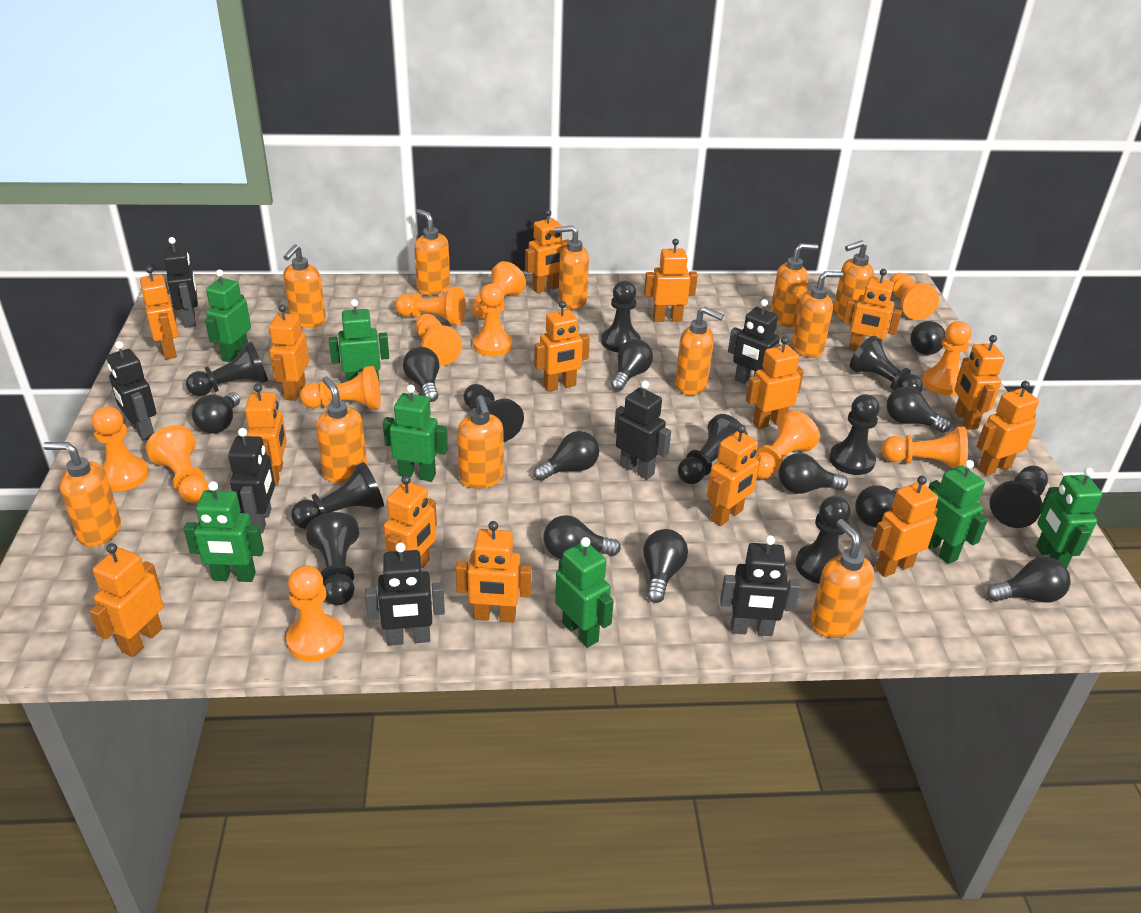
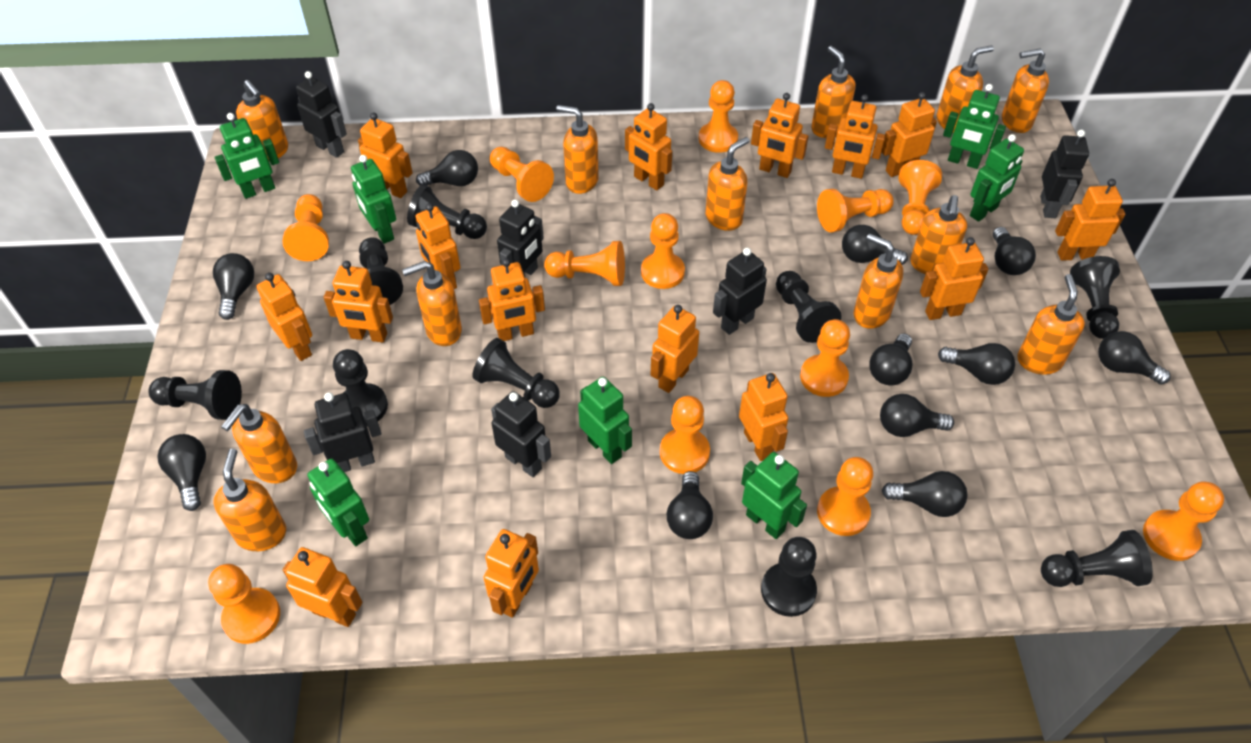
black pawn: [186,342,268,396] [291,462,384,529] [306,512,359,605] [464,384,524,442] [602,281,641,352] [678,414,748,484] [796,496,851,584] [829,394,880,475] [849,336,923,393] [990,466,1048,528] = 10 -> [148,370,242,420] [333,349,388,425] [359,237,403,305] [407,185,487,239] [472,338,560,408] [761,537,817,617] [776,271,842,343] [1041,530,1153,587] [1070,256,1120,339] = 9
black robot: [107,341,156,441] [164,237,198,328] [228,428,275,534] [365,542,445,646] [614,381,671,480] [720,535,801,636] [728,299,782,384] = 7 -> [296,71,347,158] [304,392,381,472] [491,391,551,477] [497,199,544,277] [713,248,767,335] [1040,130,1089,218] = 6
orange soap dispenser: [43,442,121,547] [283,244,326,328] [316,376,367,483] [414,209,450,295] [457,395,504,489] [554,226,589,309] [675,306,724,395] [770,243,818,327] [792,271,843,358] [810,519,874,638] [833,240,874,323] = 11 -> [213,449,286,551] [221,404,297,483] [236,80,288,162] [402,261,462,346] [556,105,599,194] [705,137,749,231] [811,46,856,138] [854,234,903,329] [910,195,967,274] [936,45,994,133] [1002,48,1049,133] [1018,274,1085,375] = 12

